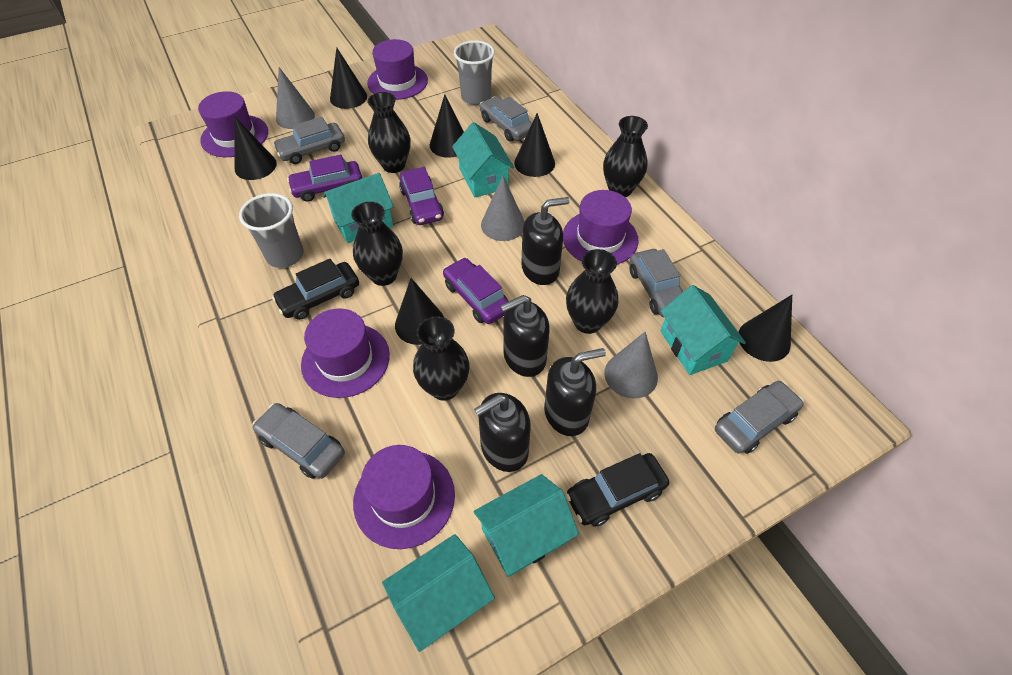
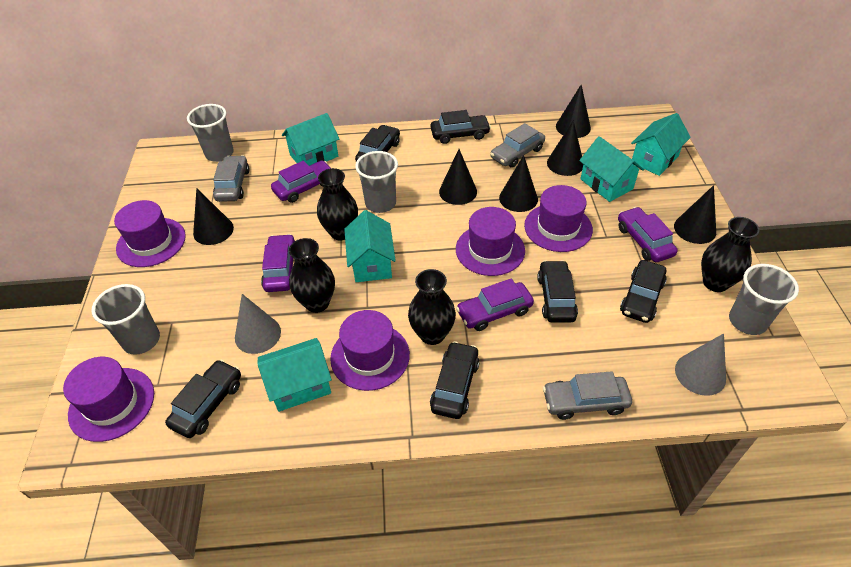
black car: [272,259,359,320] [566,453,669,527] = 2 -> [165,360,241,438] [355,125,400,161] [430,341,480,419] [431,110,491,144] [537,260,578,323] [620,260,667,323] = 6
black soap dispenser: [474,393,531,472] [500,295,550,377] [521,197,569,285] [544,348,606,436] = 4 -> none = 0
black vase: [351,202,403,286] [368,92,410,173] [413,316,469,401] [566,249,618,334] [603,116,648,197] = 5 -> [289,238,335,313] [317,168,358,240] [408,269,456,345] [701,217,759,292] = 4
grey car: [252,403,345,479] [273,117,345,164] [480,96,532,142] [629,249,683,317] [715,381,804,454] = 5 -> [213,155,250,202] [490,123,545,168] [543,371,632,420] = 3
grey cone: [276,67,315,129] [481,176,525,241] [604,332,658,399] = 3 -> [235,294,281,354] [675,333,726,396] = 2
grey cup: [239,193,304,268] [454,40,495,105] = 2 -> [92,284,160,355] [187,104,234,162] [355,151,398,213] [729,264,799,335] = 4
purple car: [287,154,362,202] [399,167,444,225] [443,258,509,324] = 3 -> [261,234,295,292] [271,161,331,203] [456,279,534,331] [618,207,678,262] = 4

